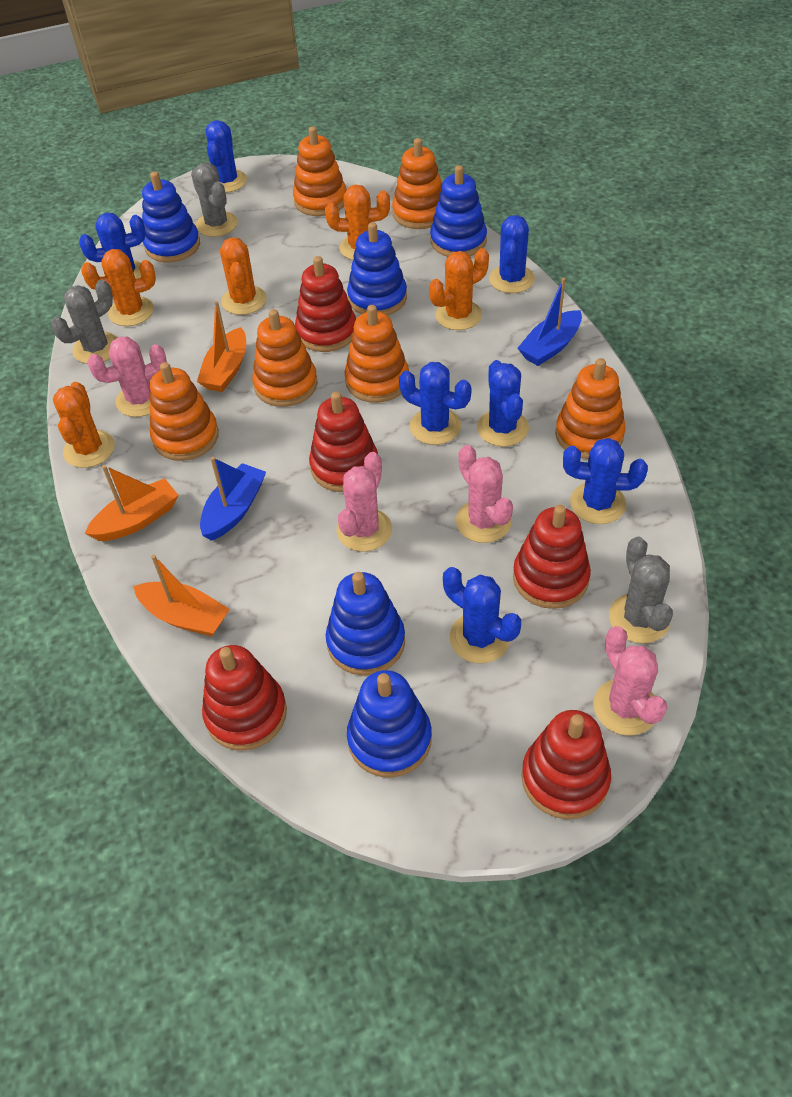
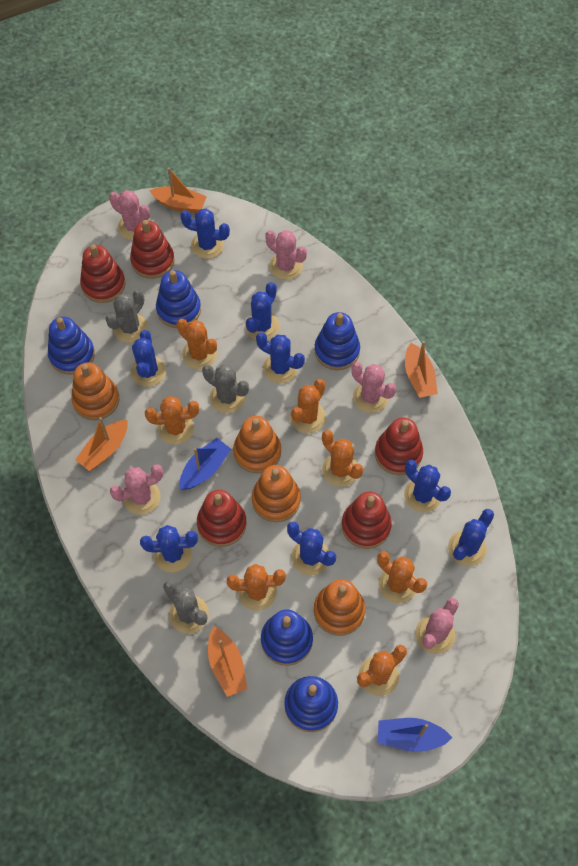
blue cactus: [79,213,146,279] [206,120,247,193] [399,362,472,445] [443,567,521,663] [477,360,529,447] [489,215,535,293] [563,438,648,524] = 7 -> [131,330,166,387] [140,525,198,572] [180,209,230,259] [245,282,280,340] [256,332,305,383] [287,521,336,575] [404,460,451,513] [448,509,494,566] = 8
orange boat: [85,465,178,541] [133,555,230,637] [197,301,246,392] = 3 -> [75,417,128,471] [149,168,207,213] [208,626,247,697] [405,341,438,398] = 4
orange cactus: [53,382,115,468] [81,249,156,326] [220,237,266,315] [325,185,390,260] [429,248,489,330] = 5 -> [145,396,199,444] [176,319,217,369] [227,564,286,611] [290,379,326,433] [322,430,363,487] [357,645,407,696] [377,551,427,603] = 7
orange stacking toy: [150,362,219,461] [252,309,318,407] [293,126,347,216] [344,305,409,403] [392,138,442,229] [555,358,626,459] = 6 -> [71,362,119,420] [233,416,281,473] [252,465,301,522] [314,579,365,636] = 4
pink cactus: [87,336,167,417] [337,452,392,552] [456,445,513,543] [593,626,667,736] = 4 -> [109,190,150,240] [110,464,163,515] [265,230,307,280] [351,362,396,413] [415,598,459,654] = 5

